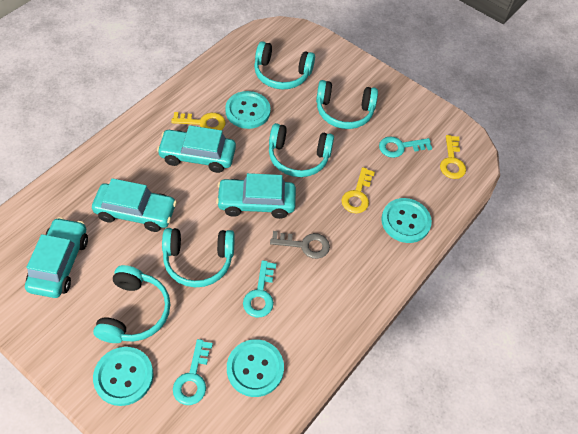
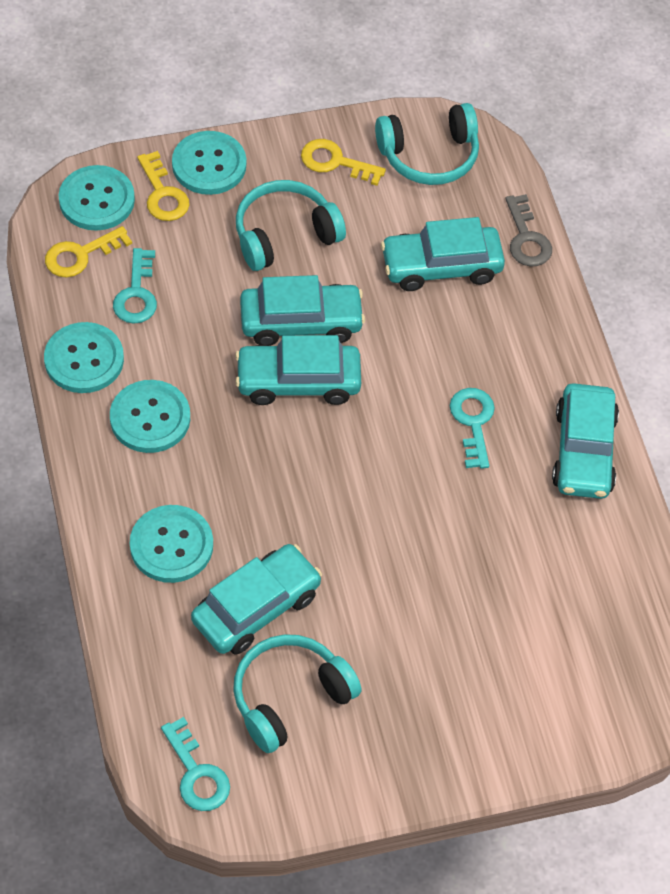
turquoise button: [93,347,154,406] [225,91,271,129] [227,339,284,397] [381,198,432,243] = 4 -> [44,322,124,393] [59,165,135,231] [110,380,190,453] [130,505,213,583] [172,131,246,195] = 5
turquoise car: [25,217,88,298] [92,178,177,232] [157,125,236,173] [216,173,296,219] = 4 -> [191,544,322,655] [235,335,361,405] [240,275,365,346] [381,217,505,291] [552,383,619,499] = 5
turquoise headphones: [93,265,171,343] [162,228,235,287] [254,41,315,90] [269,123,334,177] [316,80,378,129] = 5 -> [233,634,362,753] [236,180,346,271] [375,103,479,185] = 3

